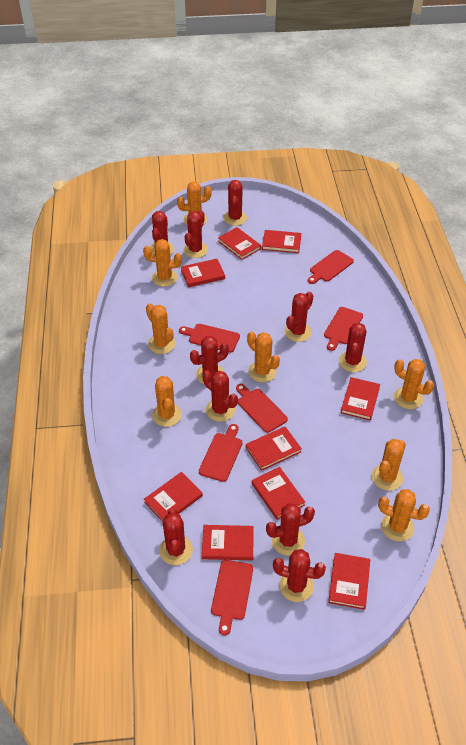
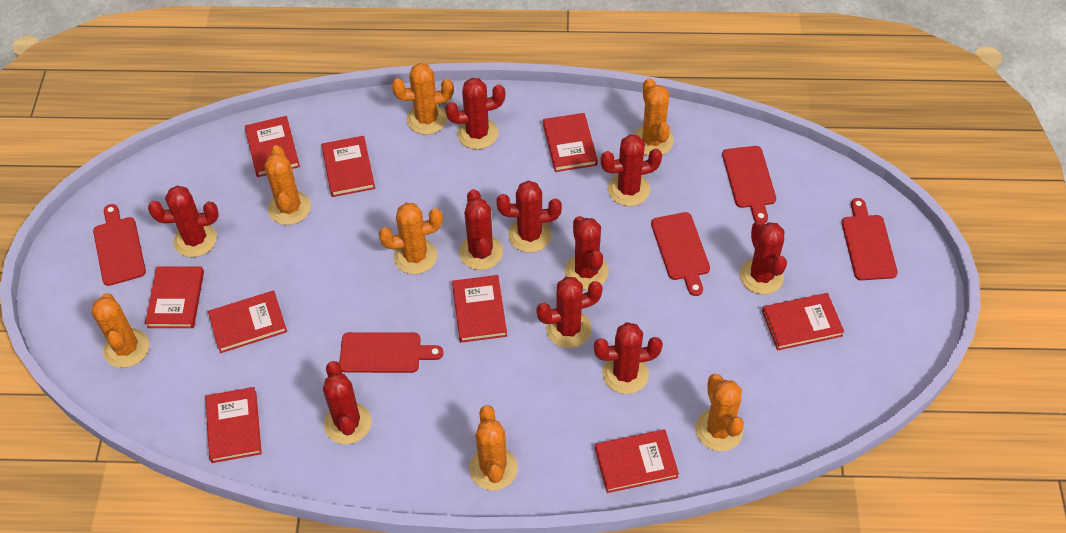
orange cactus: [143,239,182,287] [146,303,176,354] [152,376,182,427] [177,182,212,226] [247,332,280,382] [371,439,406,491] [378,489,430,541] [394,359,434,409] = 8 -> [91,293,149,368] [264,145,311,225] [378,203,443,274] [392,63,454,135] [469,405,518,490] [634,78,674,156] [695,374,744,451] = 7
red cutting board: [179,324,240,353] [199,424,243,482] [211,560,253,635] [236,384,288,433] [308,250,354,284] [324,307,363,351] = 6 -> [93,204,146,286] [339,332,443,373] [651,212,710,296] [722,146,776,223] [842,198,898,280] = 5

